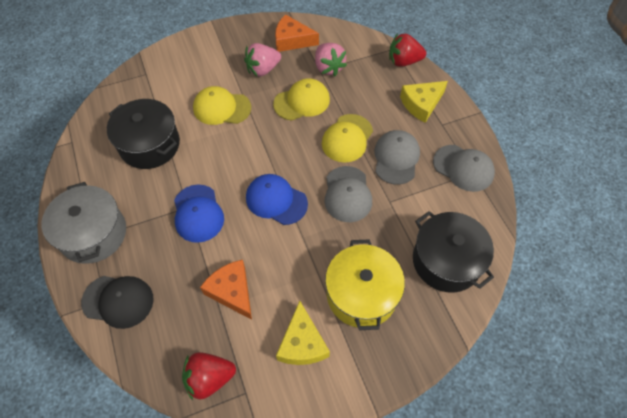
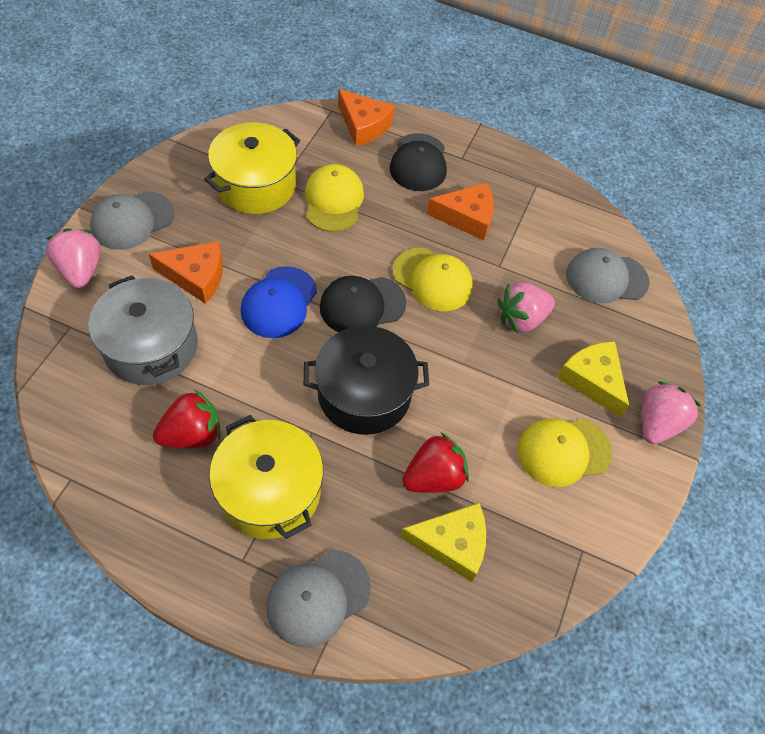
black cap: [81,276,154,329] = 1 -> [320,276,406,332] [390,133,447,191] = 2
black pot: [107,99,180,169] [413,211,494,293] = 2 -> [304,326,429,435] = 1
blue cap: [174,185,224,243] [246,174,308,225] = 2 -> [241,266,317,338] = 1
orange cheese: [200,260,252,320] [275,14,319,52] = 2 -> [149,241,223,304] [338,89,394,146] [426,183,494,240] = 3
pink strawberry: [244,43,281,77] [315,43,347,76] = 2 -> [46,228,101,288] [497,282,555,334] [642,381,701,444] = 3
yellow pot: [325,239,405,330] = 1 -> [204,123,300,214] [209,415,323,539] = 2

